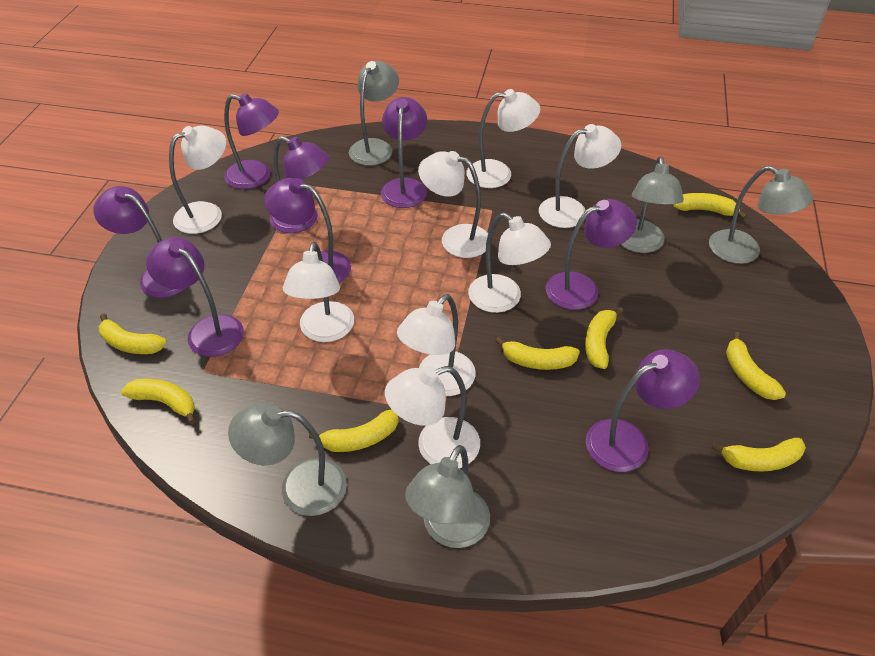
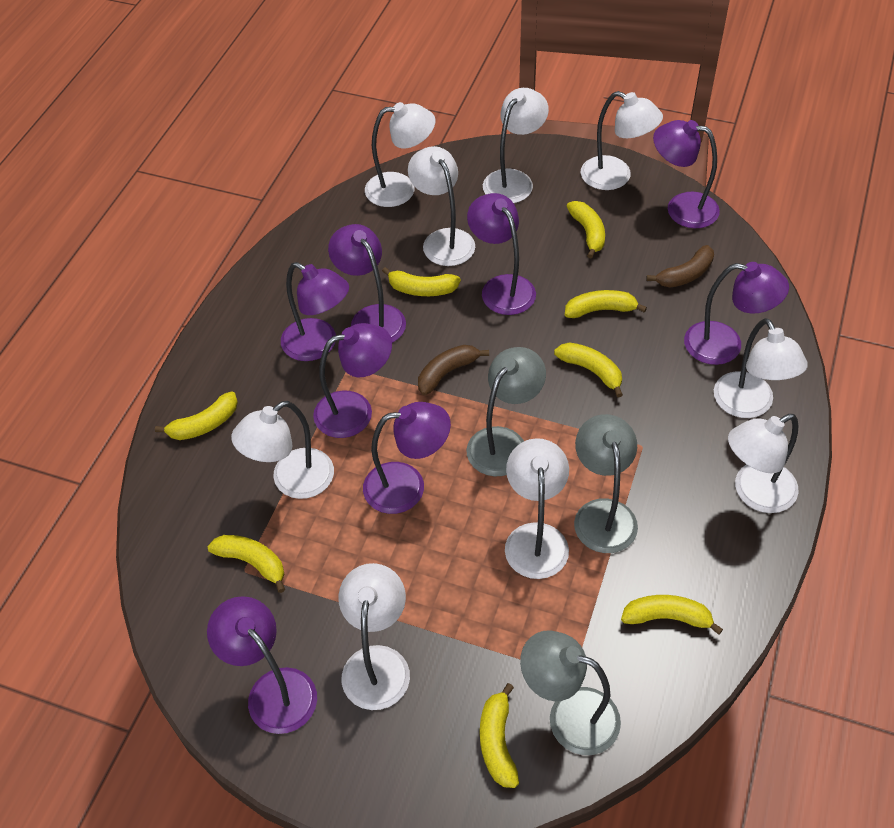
brown banana: none = 0 -> [418,345,489,395] [646,245,714,288] = 2
grey lamp: [228,403,347,516] [349,60,399,166] [405,445,490,548] [620,156,684,253] [709,166,813,264] = 5 -> [466,347,546,476] [520,630,621,755] [574,414,638,553] = 3
white lamp: [169,125,226,234] [283,242,354,342] [385,366,480,468] [397,294,476,396] [418,151,488,258] [466,89,540,188] [468,213,551,313] [539,124,621,228] = 8 -> [231,401,334,499] [338,563,410,710] [365,102,435,207] [408,146,475,266] [483,88,549,203] [505,438,569,579] [581,91,663,190] [714,318,808,418] [728,414,799,513] = 9

